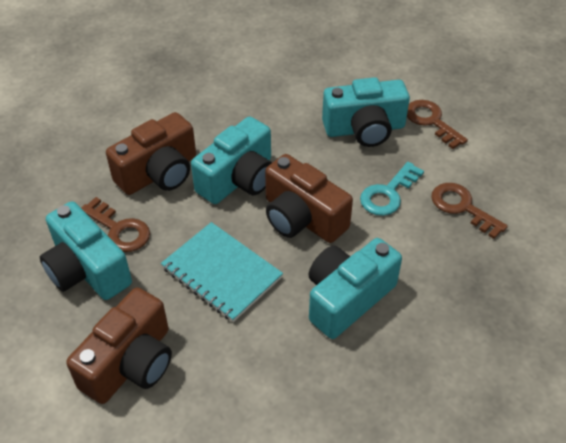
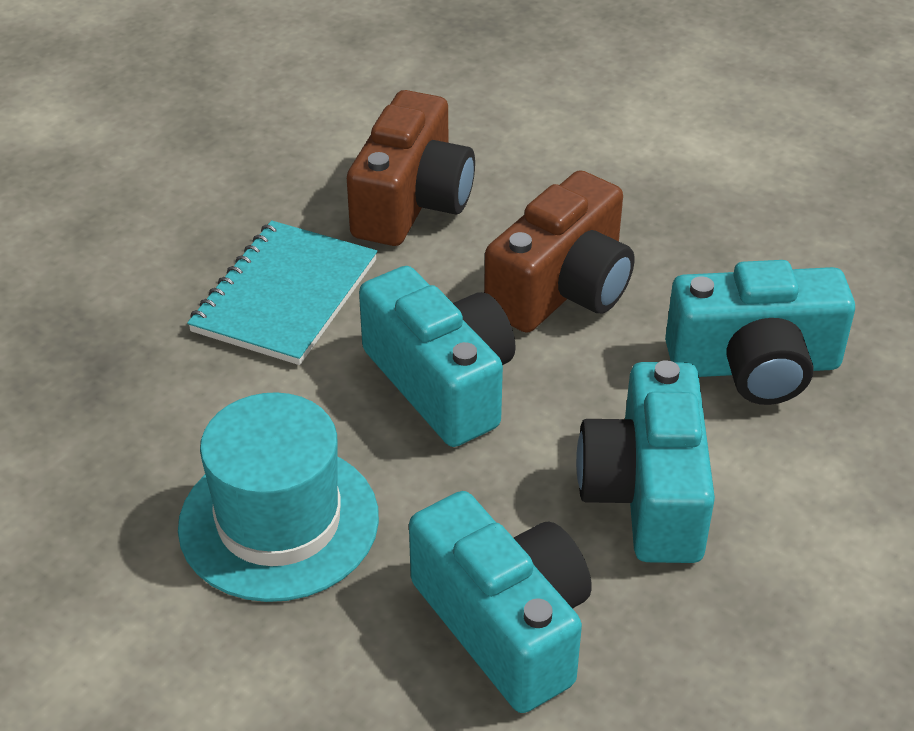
brown camera: [66,287,172,404] [106,112,196,195] [265,154,353,243] = 3 -> [347,90,475,246] [484,170,635,333] = 2
brown key: [81,197,150,252] [407,100,468,149] [431,183,508,239] = 3 -> none = 0
turquoise hat: none = 0 -> [178,392,379,602] = 1
turquoise key: [360,162,424,216] = 1 -> none = 0

